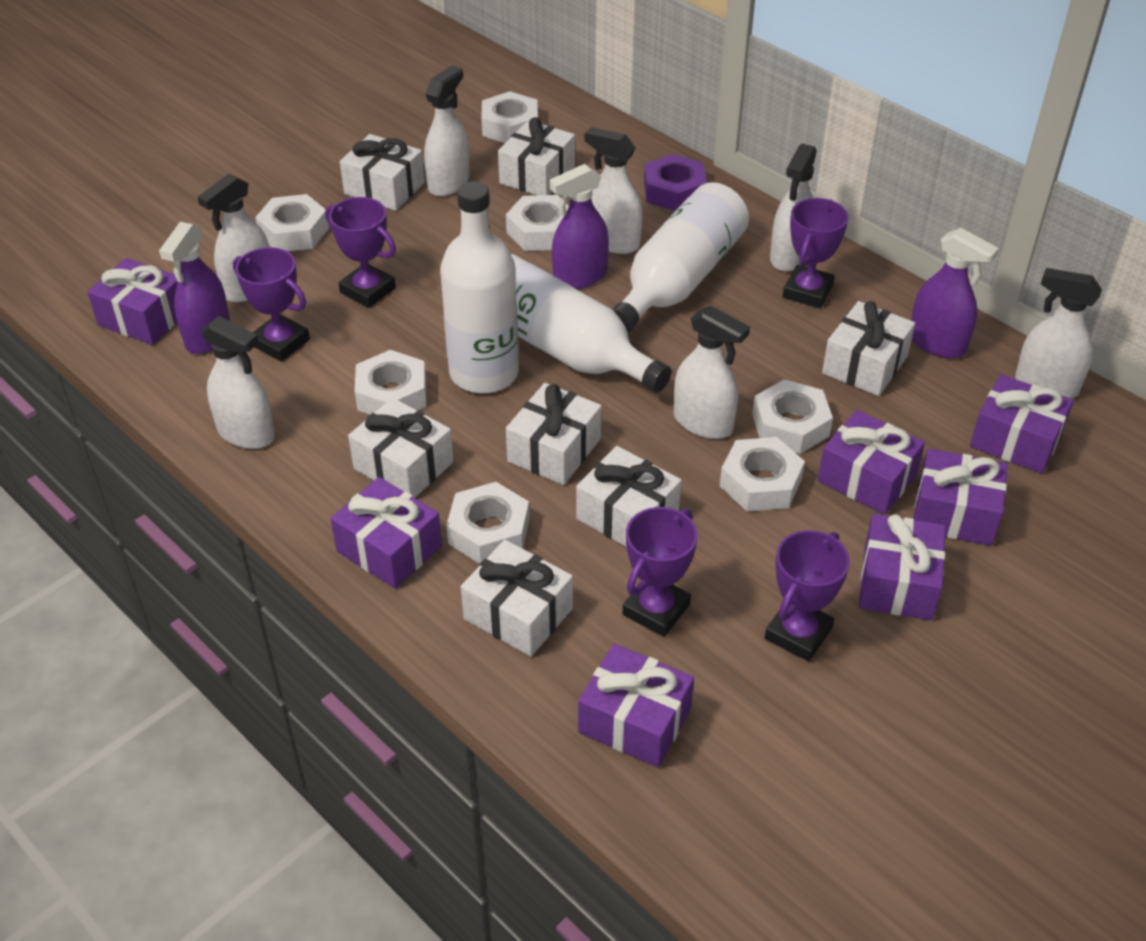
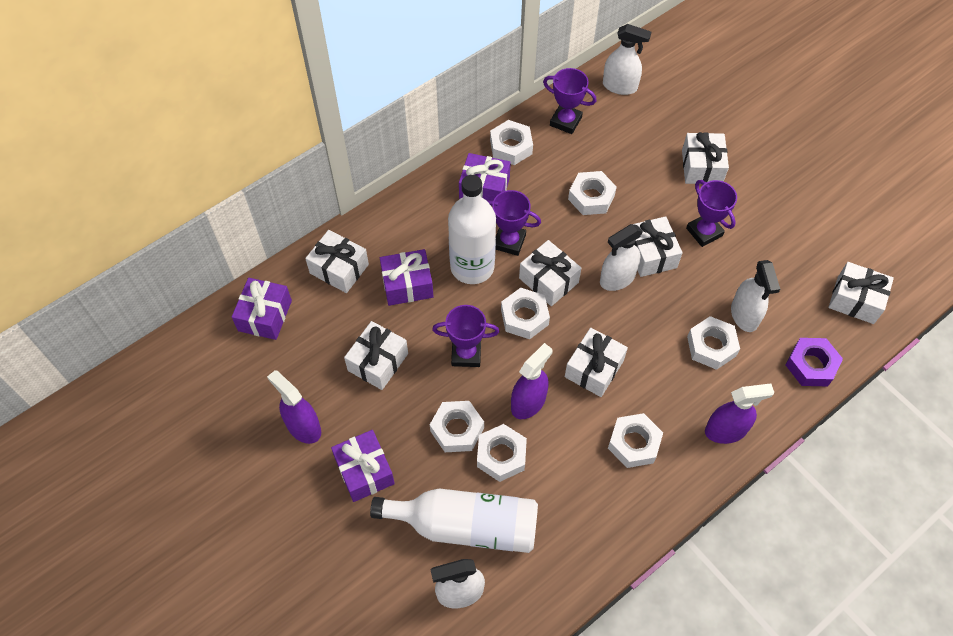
purple gift: [87,258,177,345] [330,477,442,589] [578,644,694,767] [818,410,925,515] [859,514,945,620] [913,448,1008,546] [970,374,1073,473] = 7 -> [232,278,292,340] [331,430,395,502] [380,249,434,306] [459,153,511,206] = 4
purple trophy: [233,247,310,362] [325,197,396,308] [622,507,698,637] [765,530,850,661] [783,198,848,308] = 5 -> [432,305,500,367] [487,190,541,256] [543,68,597,134] [686,180,737,247] = 4
white bottle: [440,181,519,393] [511,254,672,393] [612,182,749,333] = 3 -> [370,488,538,553] [448,175,496,284] = 2
white spray bottle: [198,174,269,302] [201,316,275,449] [424,66,470,197] [585,127,643,254] [674,305,750,439] [770,144,817,272] [1015,268,1102,398] = 7 -> [431,559,485,608] [600,224,643,291] [603,24,651,95] [731,260,780,332] = 4

